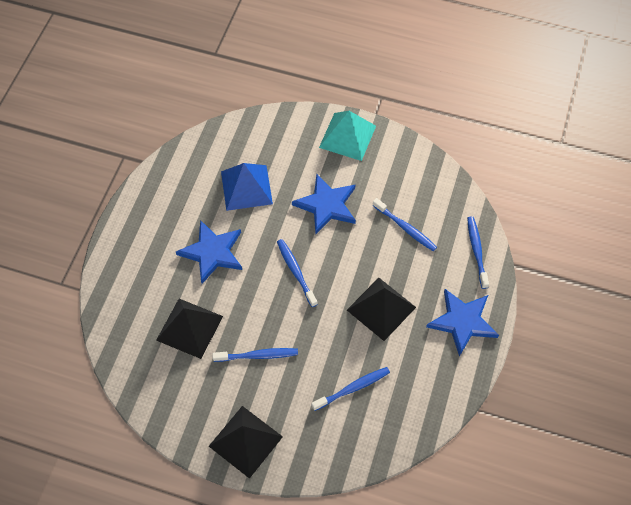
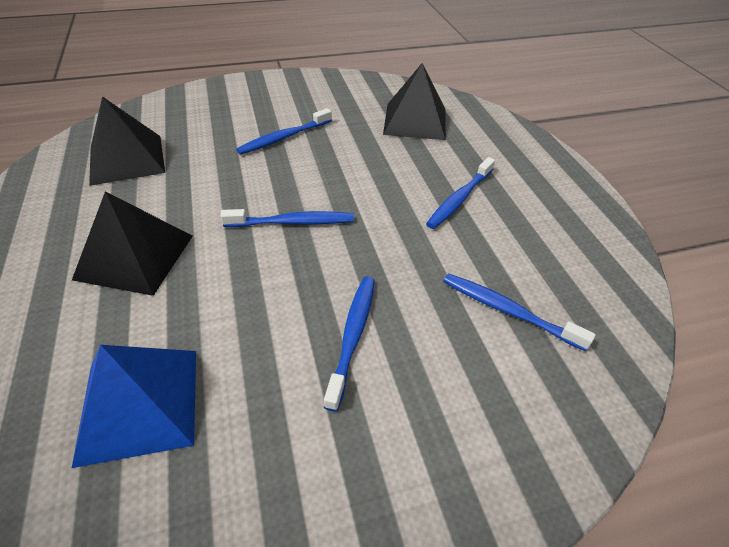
blue star: [176,220,242,284] [292,173,356,234] [426,289,499,357] = 3 -> none = 0
turquoise pyramid: [319,111,376,161] = 1 -> none = 0

